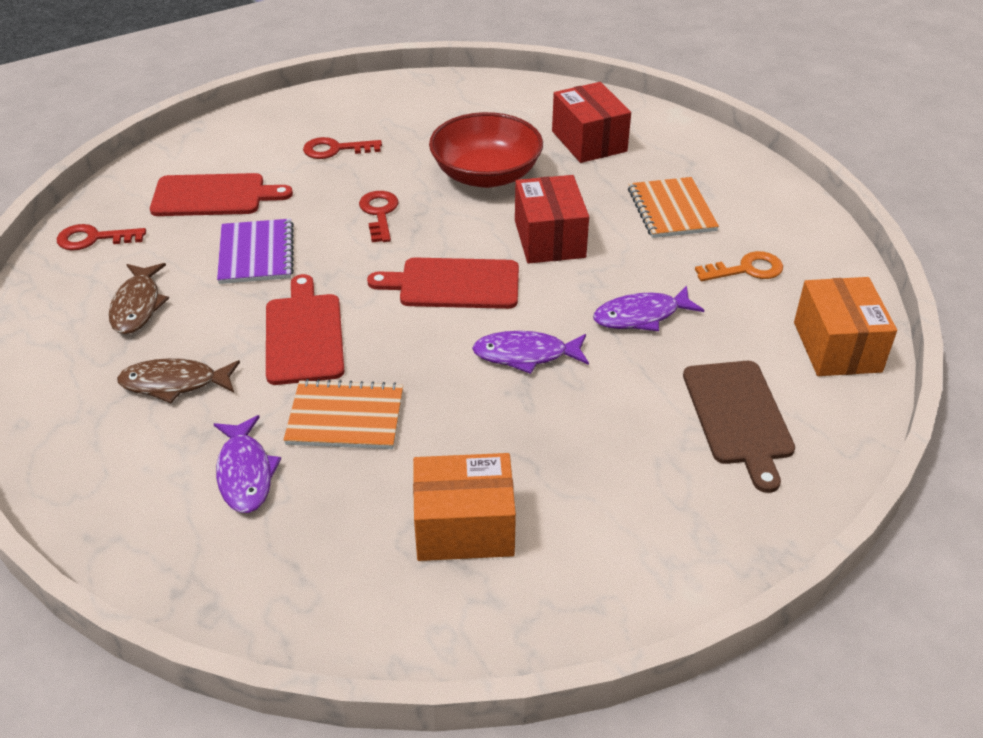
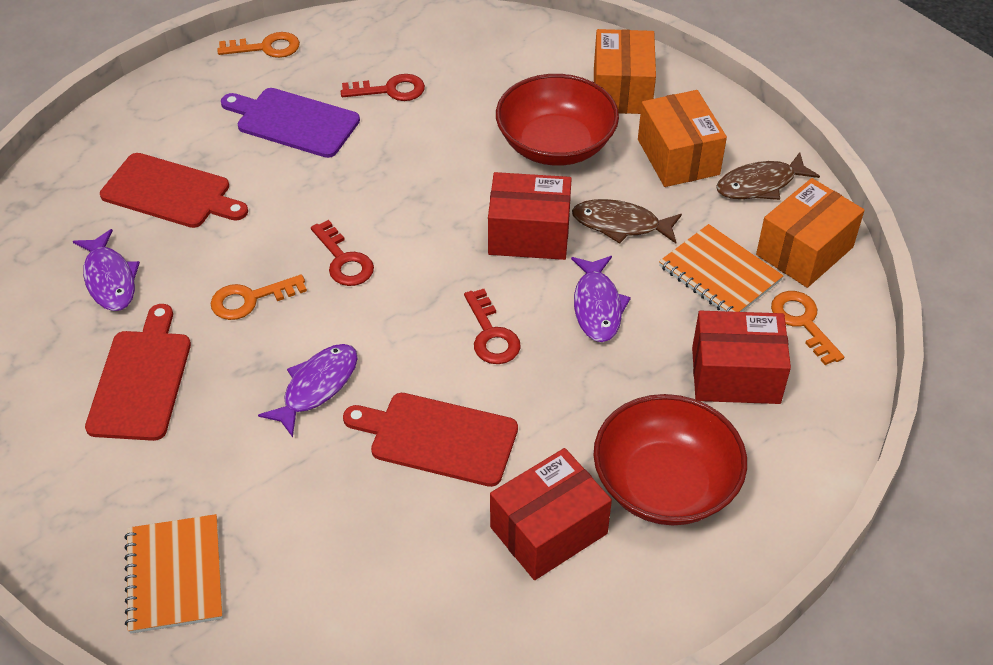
brown cutting board: [683,361,795,493] = 1 -> none = 0
orange box: [413,453,516,561] [794,277,897,376] = 2 -> [594,29,656,114] [638,90,727,187] [756,178,864,288] = 3
orange key: [695,251,783,281] = 1 -> [211,274,307,320] [217,32,300,58] [771,291,844,365] = 3
purple cutting board: none = 0 -> [221,88,360,158] = 1
purple notebook: [217,219,294,284] = 1 -> none = 0
red bowl: [429,112,543,188] = 1 -> [496,74,619,166] [593,394,747,525] = 2
red box: [515,175,589,264] [552,82,631,163] = 2 -> [488,172,572,260] [490,448,612,580] [692,311,791,404] = 3

